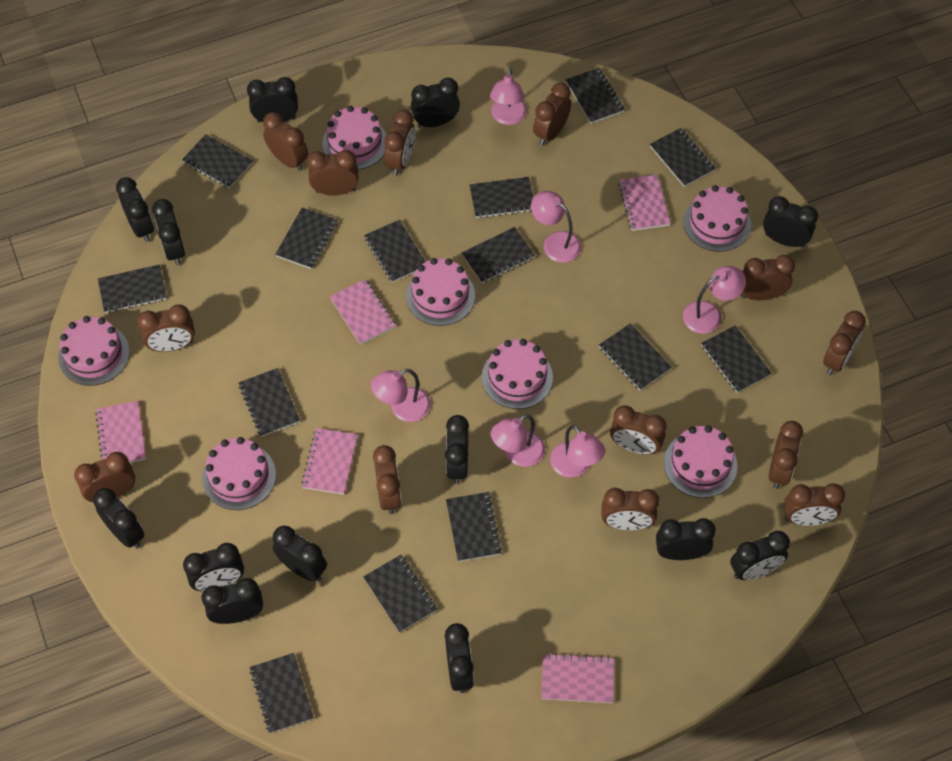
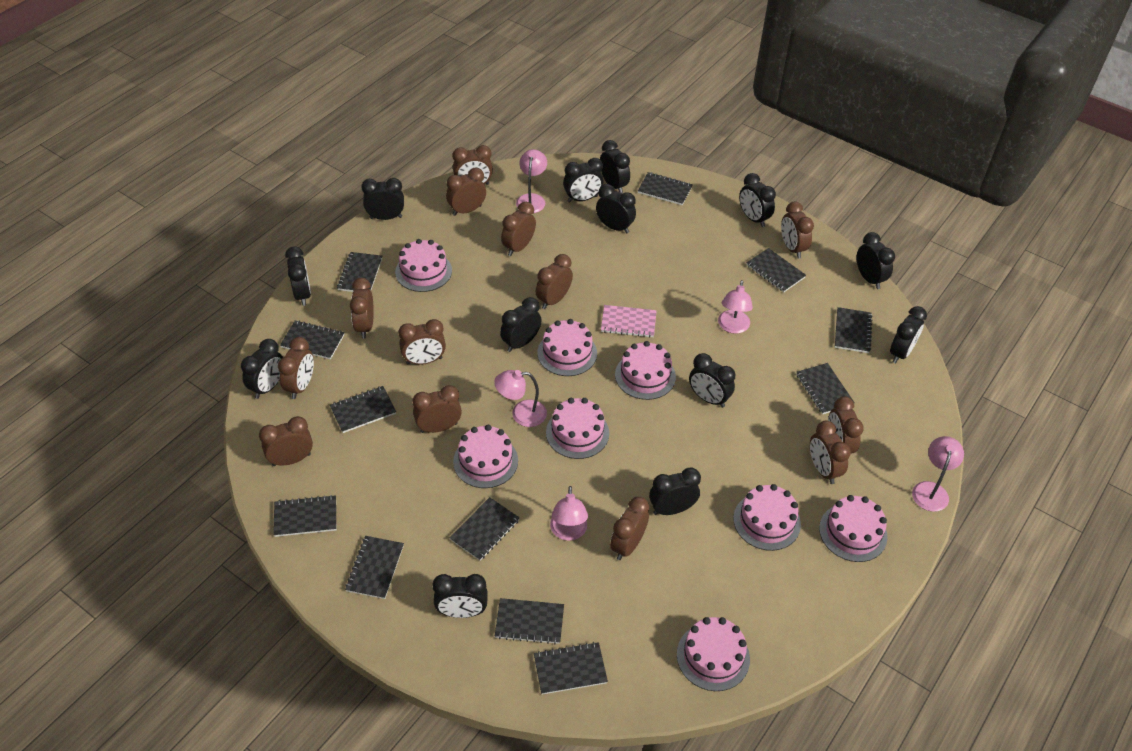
black notebook: [98,265,167,313] [182,134,253,189] [239,368,300,437] [250,653,314,733] [275,208,337,269] [363,555,437,633] [364,220,425,283] [446,492,502,562] [462,227,535,283] [470,177,533,218] [566,68,625,124] [599,323,672,390] [650,128,716,187] [701,326,772,393] = 14 -> [273,495,336,537] [280,321,344,359] [330,386,396,433] [337,252,382,292] [345,536,404,599] [450,497,520,561] [495,598,564,644] [534,642,608,694] [638,172,693,205] [747,248,806,292] [796,363,855,414] [835,307,873,353] = 12
pink cake: [58,316,130,386] [202,437,276,510] [322,106,386,170] [406,258,475,326] [482,339,553,409] [664,425,737,498] [683,185,751,252] = 7 -> [395,239,452,292] [453,425,518,488] [537,319,597,376] [546,398,609,459] [615,341,676,400] [677,617,750,691] [733,484,801,551] [819,495,888,562] = 8
pink lamp: [371,369,431,422] [490,68,527,125] [491,414,545,467] [531,191,581,263] [550,425,605,478] [683,266,746,334] = 6 -> [494,370,547,427] [516,149,547,213] [550,486,588,541] [718,280,753,334] [912,436,964,512] = 5
pink notebook: [95,401,146,463] [301,428,358,495] [330,279,396,345] [541,653,614,703] [618,175,670,231] = 5 -> [601,305,657,338] = 1

